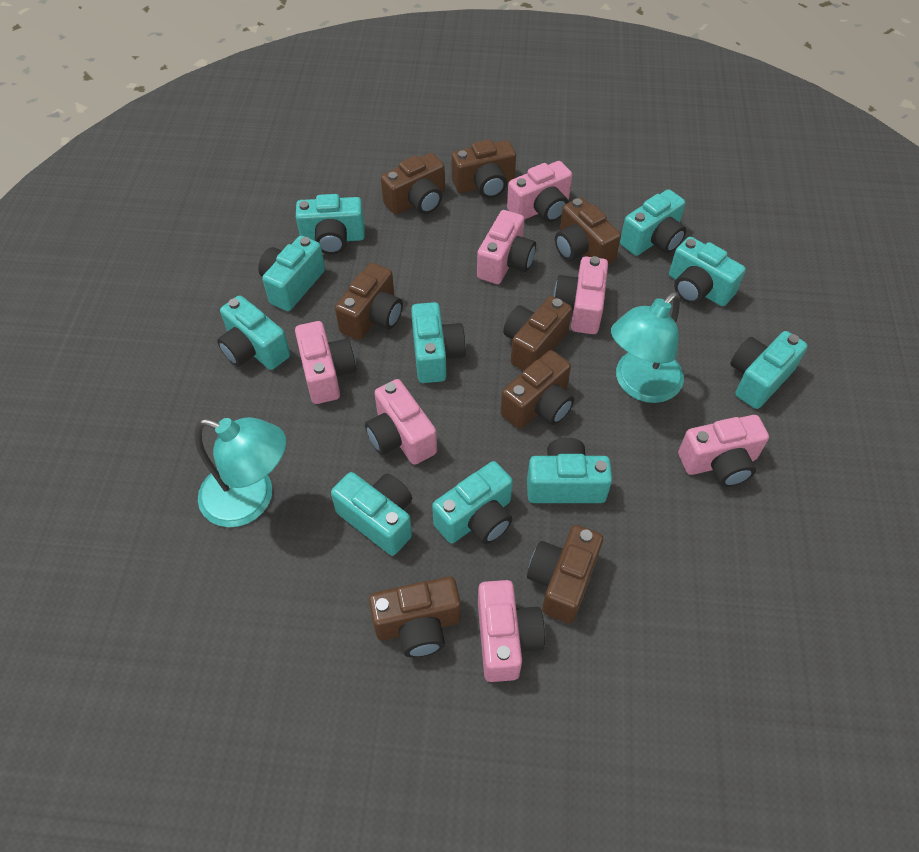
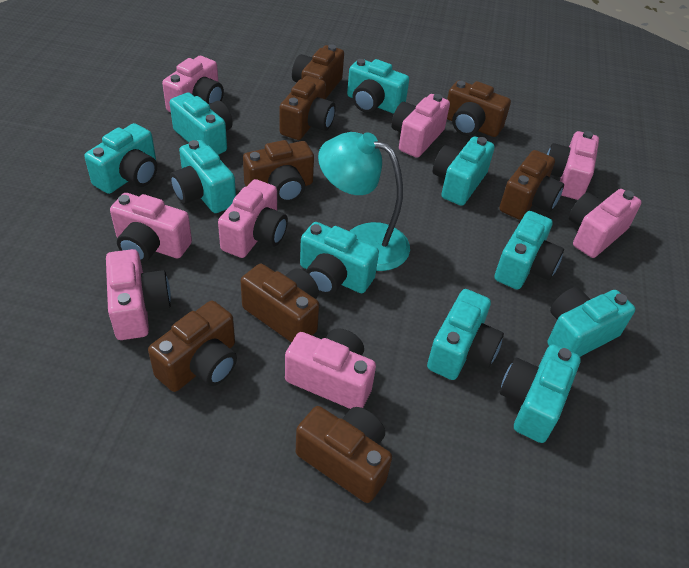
pink camera: [295,321,356,404] [365,379,437,465] [477,210,536,284] [478,580,545,682] [507,161,572,222] [554,256,608,334] [678,415,769,487] = 7 -> [106,249,171,340] [110,193,192,263] [162,56,224,112] [218,179,288,258] [285,328,376,409] [391,94,450,158] [547,131,599,200] [569,189,642,258] = 8
turquoise lamp: [194,417,286,527] [611,292,684,403] = 2 -> [318,132,410,271] = 1

